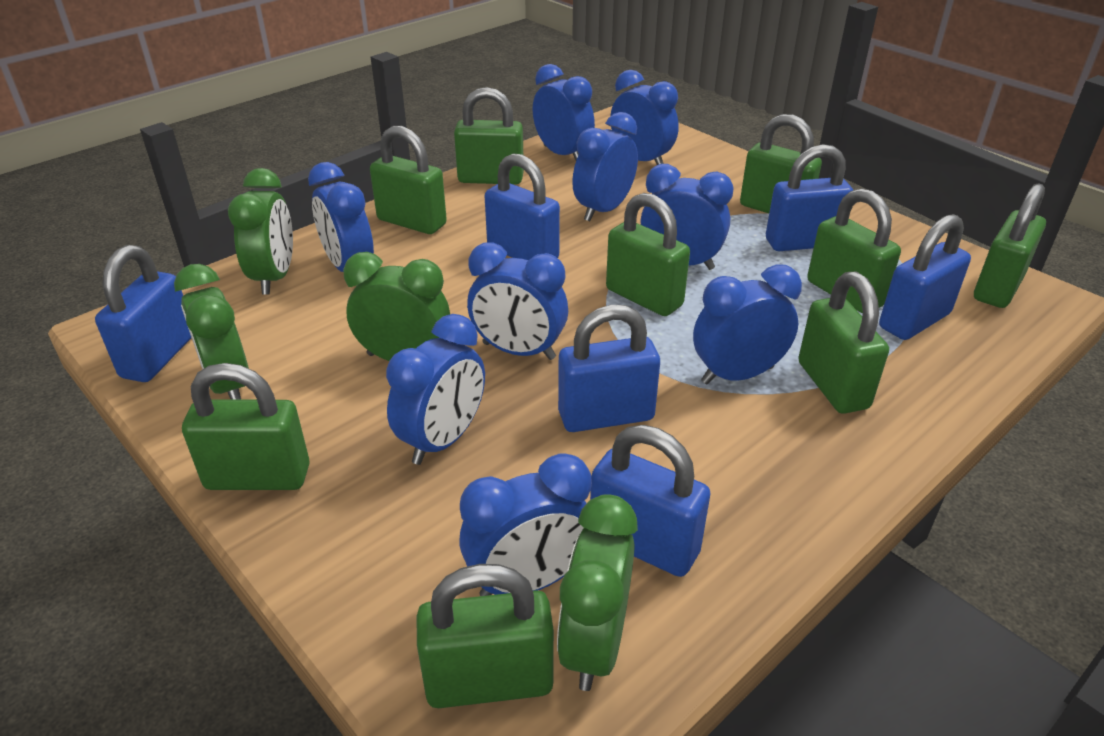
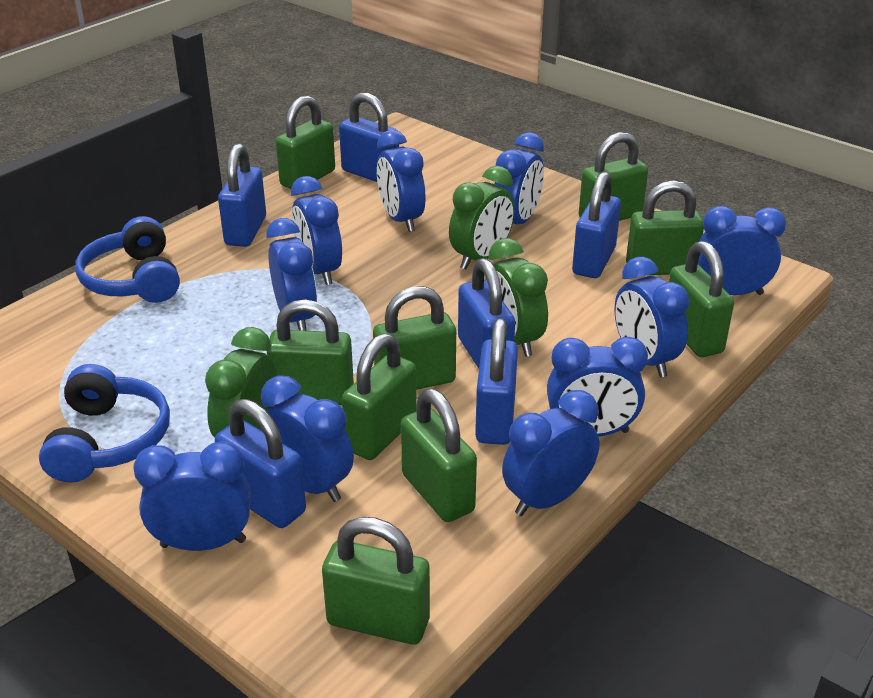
blue clock: [308,162,374,272] [386,314,485,465] [459,453,592,596] [467,242,568,360] [533,64,595,160] [572,112,638,221] [611,70,679,165] [641,164,733,270] [693,264,802,385] = 9 -> [133,441,251,551] [260,375,354,502] [266,218,317,331] [291,176,342,285] [377,130,426,232] [494,132,544,225] [502,390,599,516] [547,337,648,436] [614,257,690,377] [698,206,786,295] = 10
blue headphones: none = 0 -> [39,364,170,482] [75,216,180,303] = 2
green clock: [174,264,249,400] [228,168,293,295] [343,252,450,361] [557,494,638,691] = 4 -> [205,327,277,438] [449,166,515,269] [486,238,548,357] = 3

